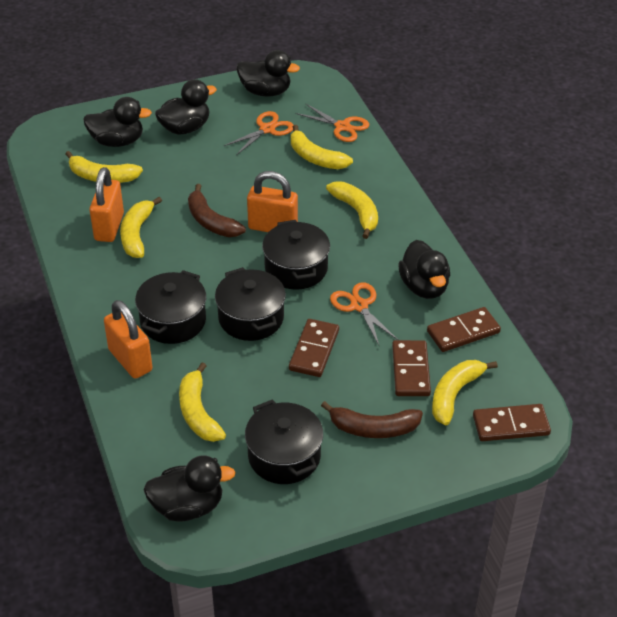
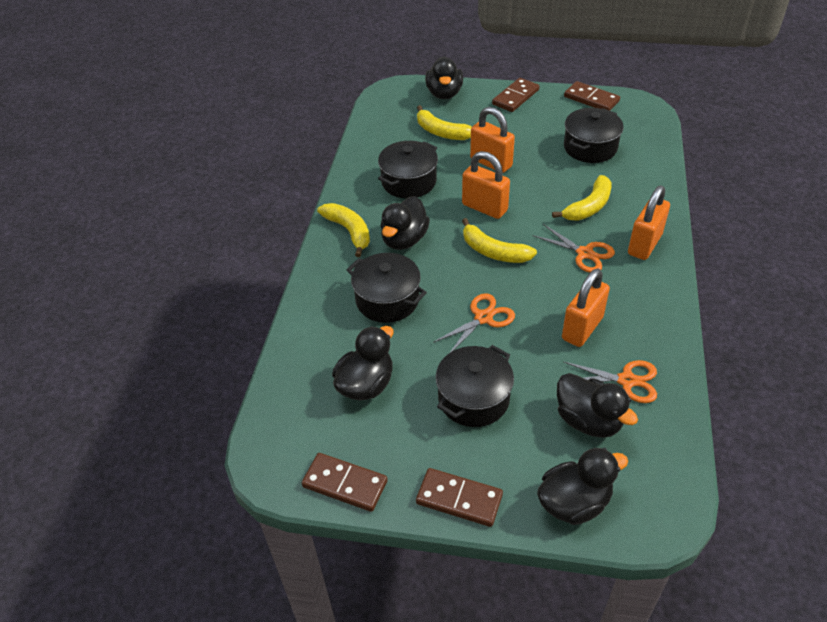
brown banana: [188,184,246,237] [321,401,423,438] = 2 -> none = 0
orange padlock: [89,167,124,242] [104,300,152,379] [247,171,298,232] = 3 -> [462,151,510,219] [470,107,515,173] [562,269,610,347] [628,186,670,260] = 4
yellow banana: [65,151,143,183] [120,197,162,258] [179,362,226,442] [291,125,353,169] [326,182,378,239] [432,360,498,425] = 6 -> [317,203,370,257] [417,105,472,140] [462,218,537,263] [552,175,612,221] = 4

